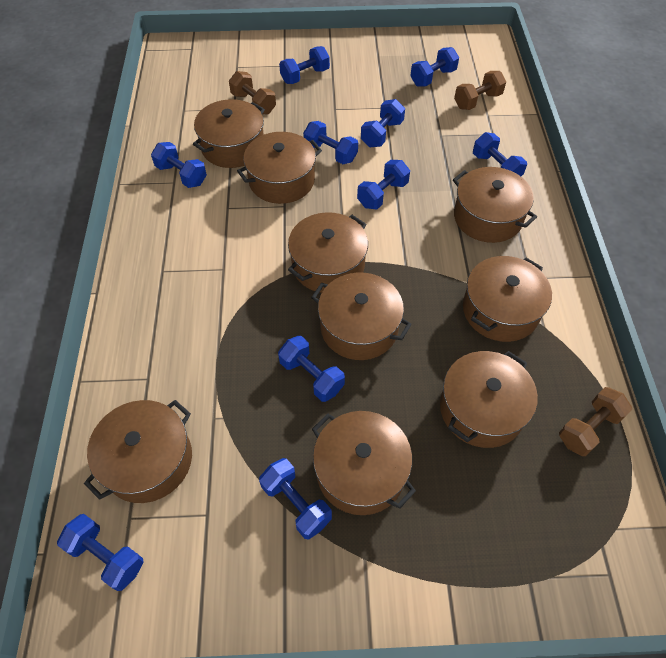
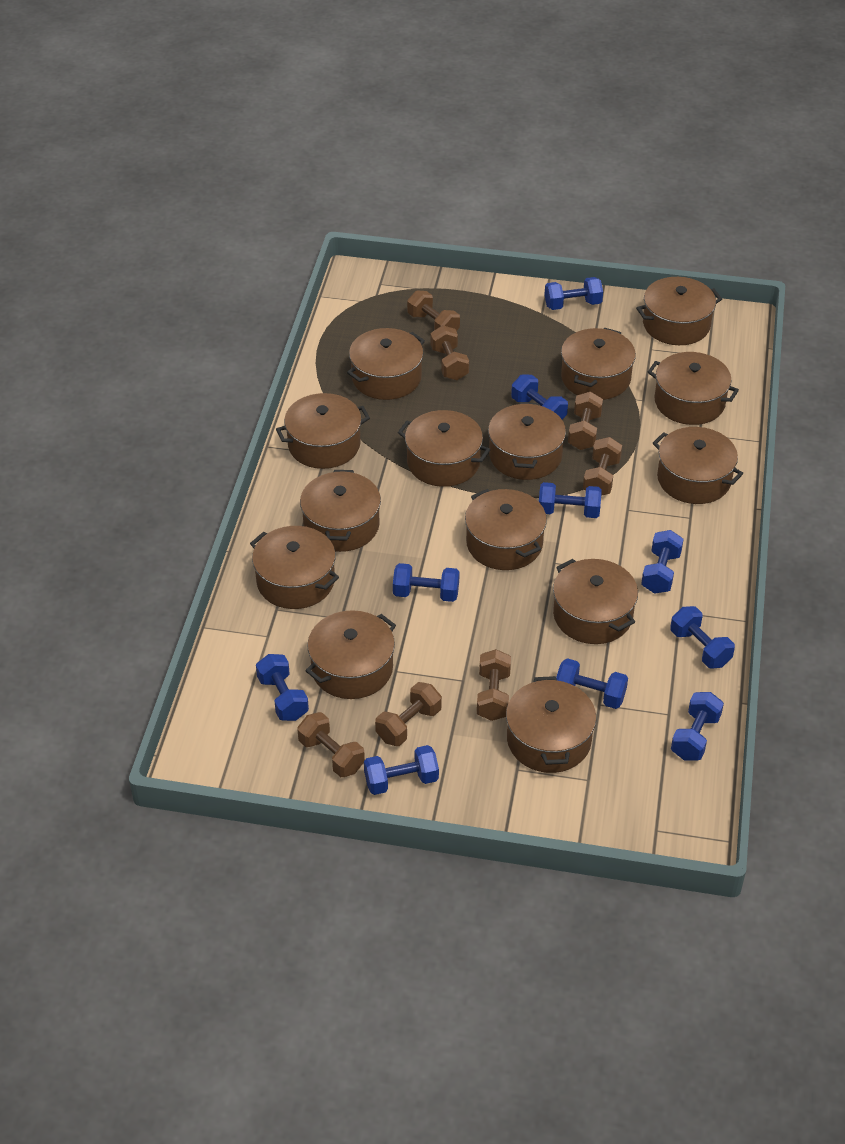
brown dumbbell: [229,71,276,114] [454,71,506,110] [559,387,632,456] = 3 -> [297,712,365,777] [375,682,442,746] [407,290,460,331] [430,325,469,380] [477,649,511,721] [568,392,603,450] [583,437,622,496] = 7
brown pot: [84,400,192,503] [193,99,265,168] [237,132,322,204] [288,212,368,293] [311,273,412,360] [312,411,416,515] [440,351,538,448] [453,167,537,243] [463,256,552,342] = 9 -> [250,526,339,609] [276,393,370,469] [300,470,381,552] [305,610,396,699] [347,328,425,400] [398,410,490,487] [465,489,547,570] [488,402,566,480] [506,676,596,773] [553,559,638,644] [561,328,636,400] [636,277,722,345] [648,352,739,425] [653,427,743,504] = 14

